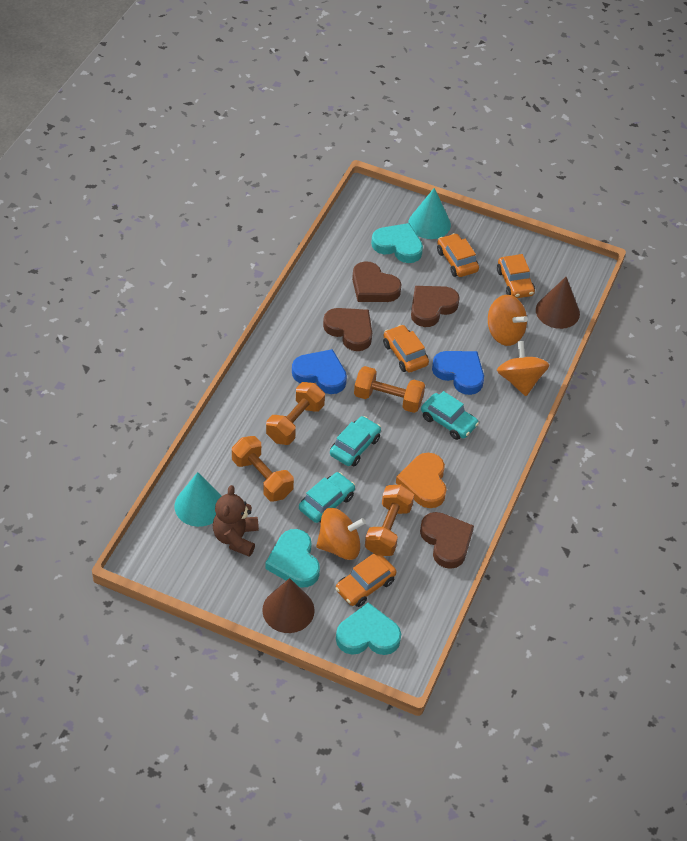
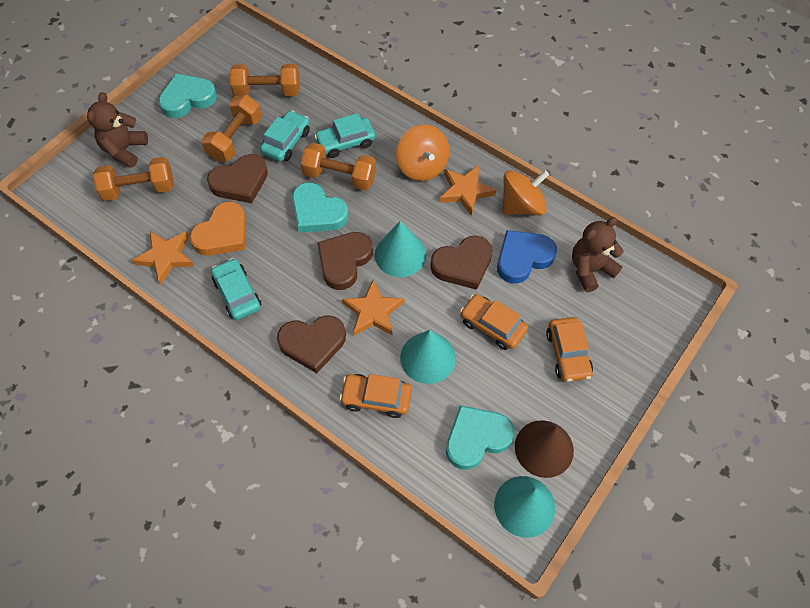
blue heart: [292,349,347,394] [432,351,484,395] = 2 -> [497,230,557,284] = 1
brown cone: [262,578,315,633] [536,277,580,329] = 2 -> [515,420,574,478] = 1
brown teddy bear: [213,485,259,557] = 1 -> [87,92,148,168] [572,217,624,292] = 2
orange car: [335,553,396,607] [383,325,429,372] [437,233,479,277] [497,254,535,298] = 4 -> [339,374,412,418] [460,294,528,350] [546,317,593,382] = 3
orange spinning top: [316,508,366,560] [488,295,528,346] [497,341,549,396] = 3 -> [396,125,449,181] [502,170,549,215] = 2
orange star: none = 0 -> [132,231,194,284] [342,279,404,336] [439,165,496,216] = 3
turquoise cone: [175,472,221,527] [409,188,451,239] = 2 -> [375,221,426,277] [400,330,456,384] [494,476,555,538] = 3

